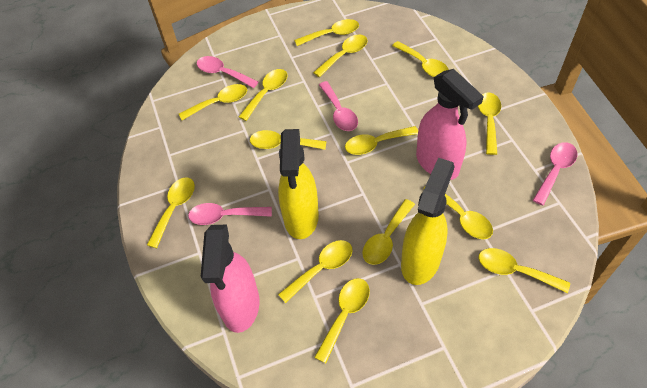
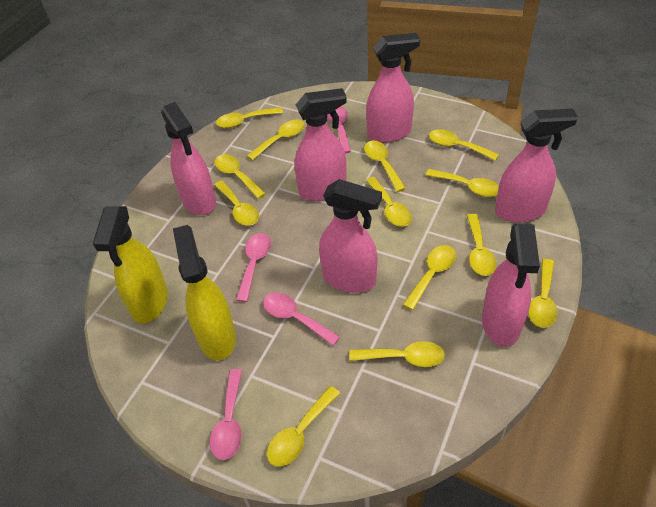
pink spray bottle: [201,225,259,333] [416,69,484,180] = 2 -> [161,102,216,215] [295,88,347,201] [319,179,382,293] [366,33,420,143] [482,223,540,347] [495,109,578,222] = 6
yellow spoon: [147,177,195,248] [179,84,247,120] [239,69,287,121] [250,130,326,150] [278,240,353,303] [294,19,359,46] [313,34,368,77] [314,278,370,363] [345,126,418,155] [362,199,415,265] [392,41,449,77] [423,187,493,239] [478,92,501,155] [479,248,570,293] = 14 -> [214,180,259,226] [215,154,266,199] [216,107,283,128] [247,120,305,161] [267,386,340,467] [349,341,445,367] [364,141,406,192] [365,177,412,227] [403,245,456,310] [426,169,499,197] [429,129,499,161] [467,214,497,276] [528,259,557,328] = 13

